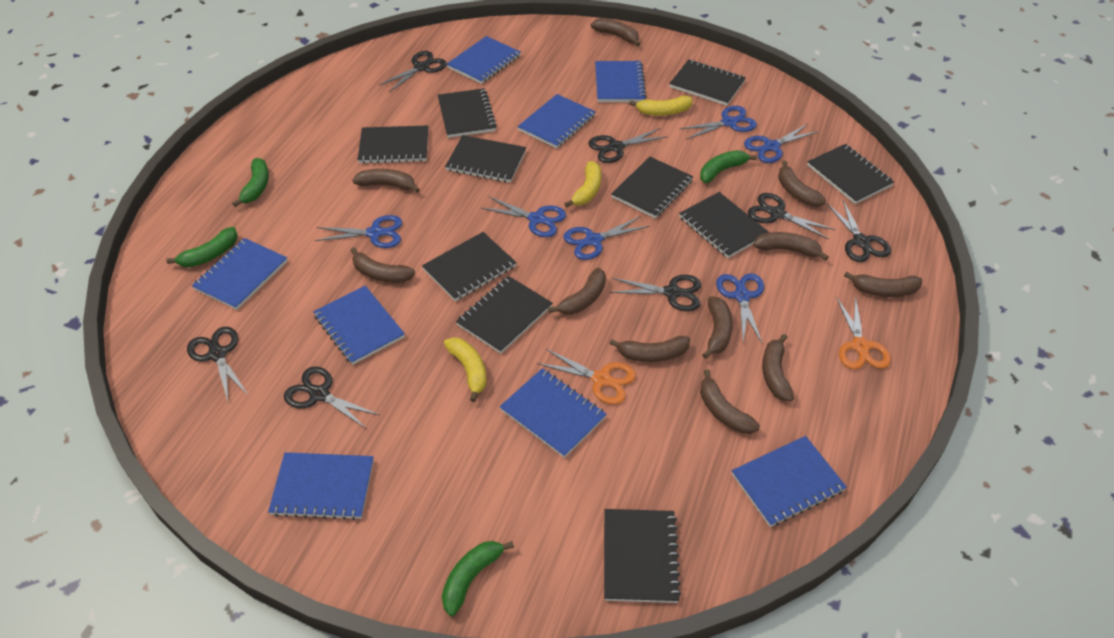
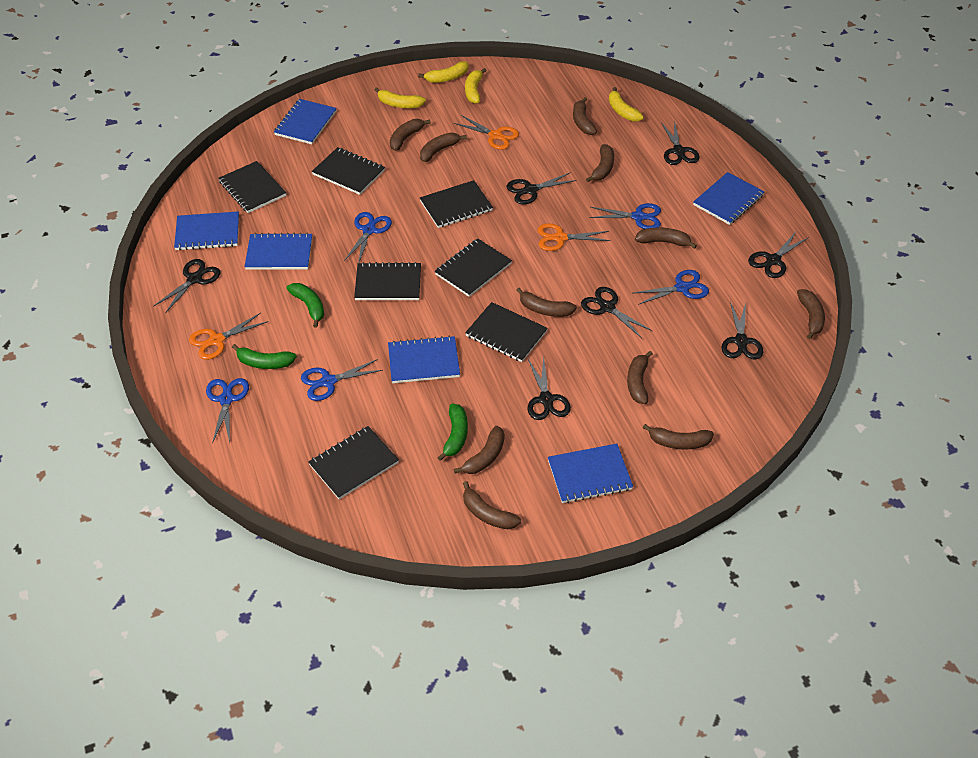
black notebook: [358,125,428,164] [422,232,517,301] [438,88,497,138] [445,135,526,183] [456,276,552,354] [604,509,681,603] [611,157,693,218] [669,60,746,106] [679,192,769,258] [807,144,894,204] = 10 -> [218,161,286,213] [308,426,399,499] [312,147,385,195] [354,262,421,300] [420,180,493,228] [435,238,512,297] [465,302,548,362] = 7
blue notebook: [192,238,288,310] [268,452,374,520] [313,286,405,365] [447,36,521,84] [500,368,607,458] [517,94,596,148] [595,61,647,102] [732,436,847,527] = 8 -> [174,211,239,251] [244,233,312,270] [274,99,337,144] [388,336,460,383] [548,444,633,503] [693,172,764,225] = 6
blue scissors: [315,215,402,248] [481,196,566,237] [564,216,650,260] [680,106,757,140] [716,274,764,343] [744,124,819,163] = 6 -> [206,378,249,444] [301,359,383,401] [344,212,392,262] [590,203,661,229] [634,270,709,305] = 5
green banana: [166,227,238,267] [232,158,269,207] [442,541,514,616] [700,150,757,183] = 4 -> [232,344,297,369] [286,283,324,327] [437,404,468,461] = 3
orange scissors: [537,348,636,405] [836,296,891,369] = 2 -> [189,313,268,360] [454,115,519,150] [538,223,611,251] = 3
yellow banana: [444,337,487,402] [564,161,601,207] [629,96,693,116] = 3 -> [375,87,426,108] [418,61,469,83] [465,68,487,104] [609,87,644,122] = 4

